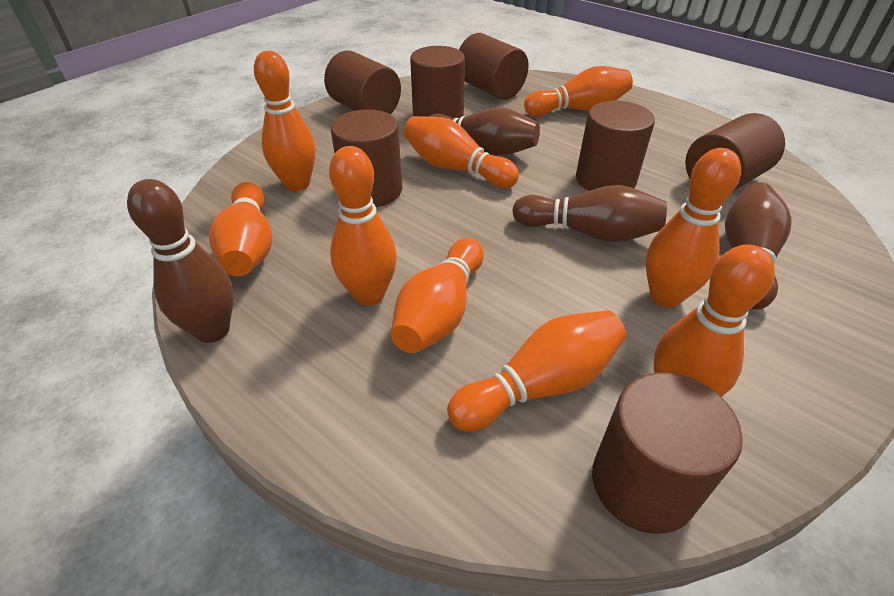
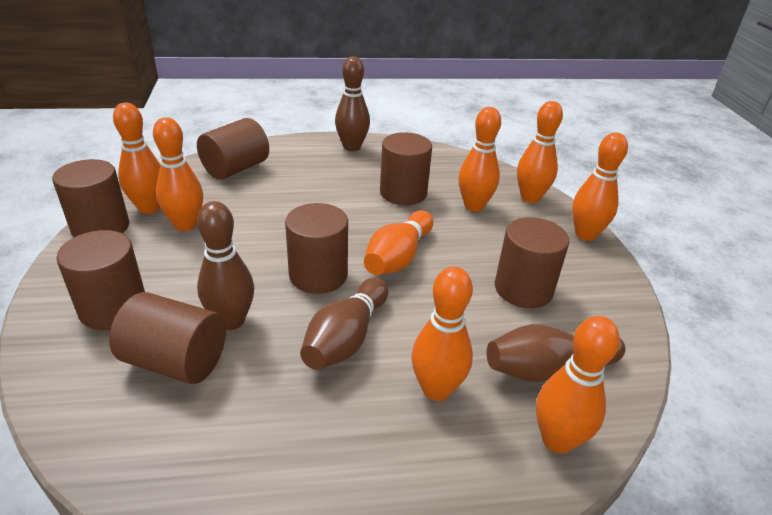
orange bowling pin: [209,182,272,276] [254,51,316,191] [329,146,397,306] [391,238,484,353] [403,116,519,188] [447,310,626,431] [524,66,633,116] [646,148,741,308] [654,245,775,397] = 9 -> [113,103,160,214] [153,117,203,231] [364,210,433,275] [411,266,473,401] [458,107,501,212] [517,101,563,203] [536,316,620,454] [572,132,628,241] = 8

